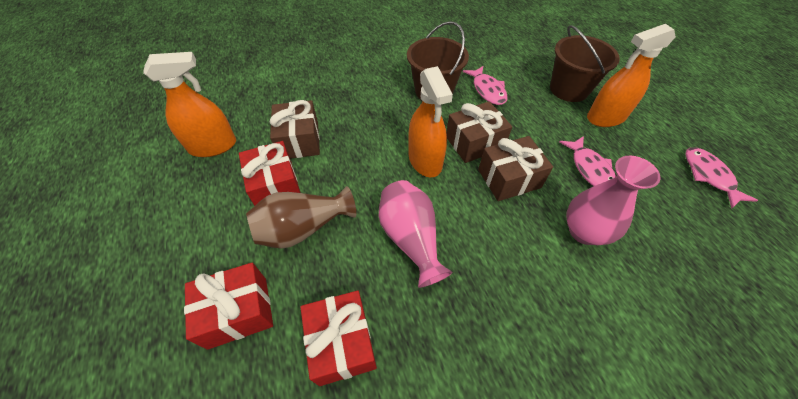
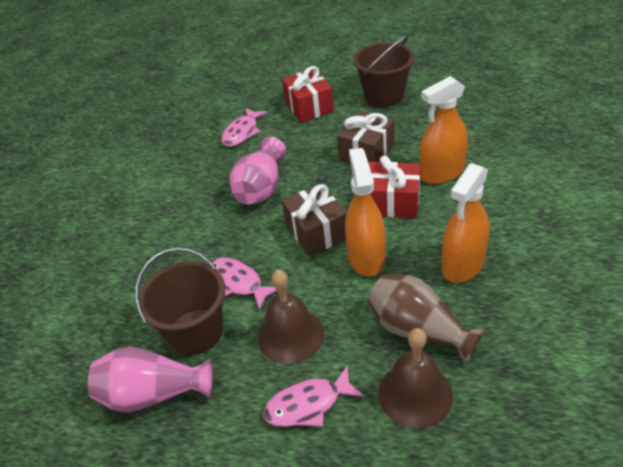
brown bell: none = 0 -> [258,270,324,364] [378,328,453,428] = 2
brown gift: [270,100,320,159] [446,101,512,163] [478,136,553,201] = 3 -> [282,184,347,256] [337,110,395,163] = 2
red gift: [184,263,273,350] [239,141,301,206] [300,291,377,386] = 3 -> [282,66,334,123] [369,156,420,218] = 2

